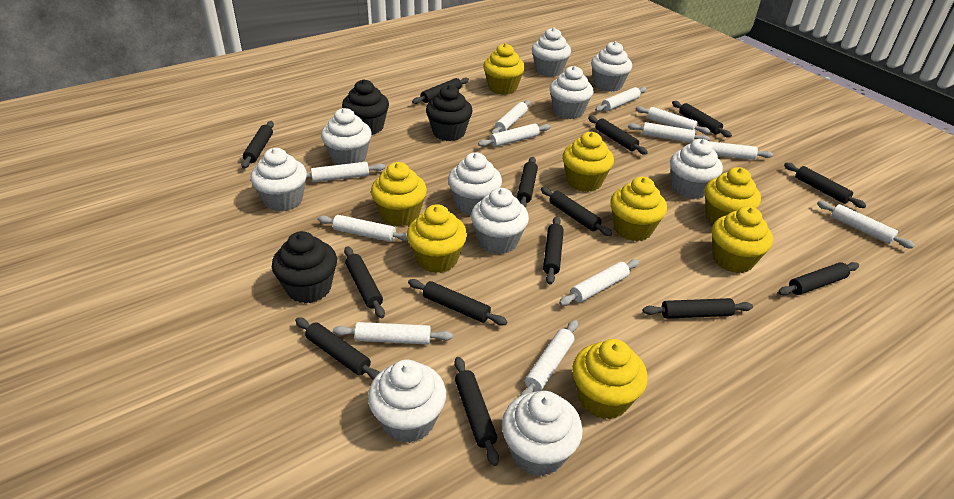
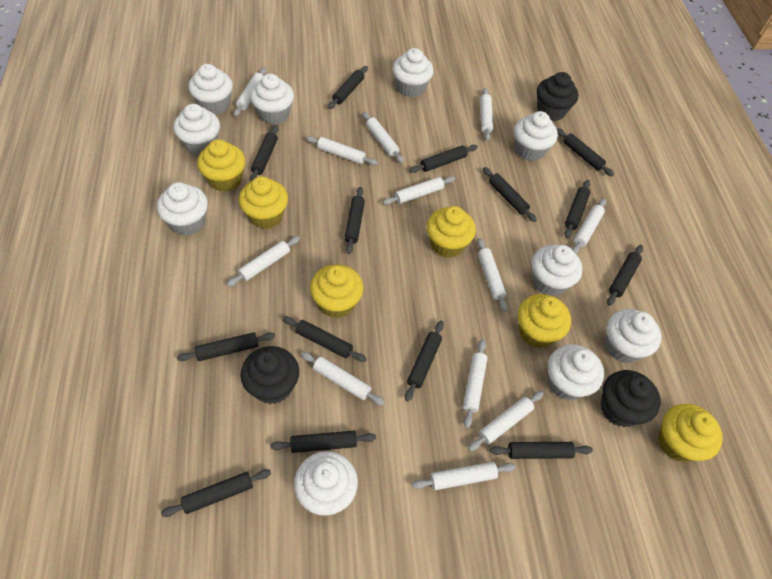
yellow cupcake: [371,162,427,226] [407,204,467,273] [483,43,525,95] [563,132,614,192] [572,339,648,419] [610,177,667,241] [704,167,761,224] [712,206,773,273] = 8 -> [197,139,245,192] [239,176,288,229] [310,264,363,318] [427,206,476,258] [518,294,571,348] [658,404,723,462] = 6

